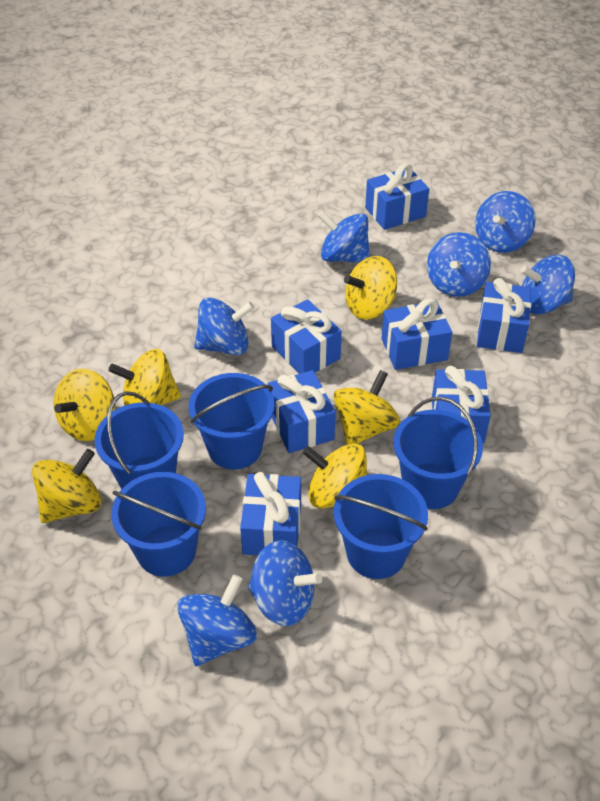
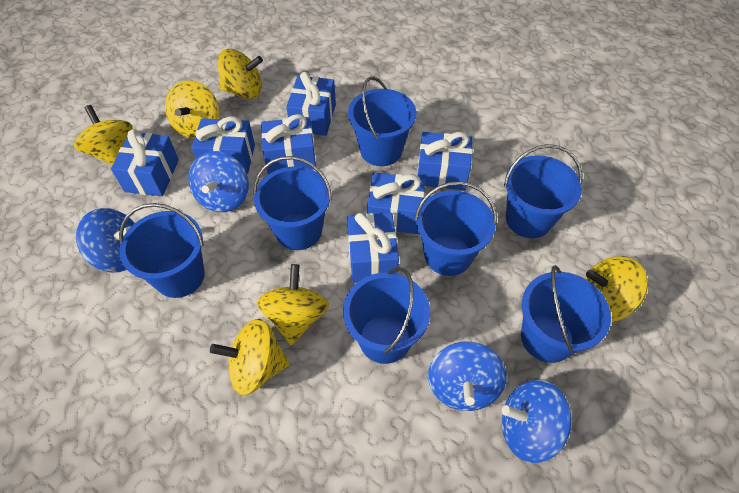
blue bucket: [94,391,184,489] [111,472,206,577] [188,373,275,469] [334,474,428,579] [393,397,483,509] = 5 -> [119,203,205,298] [253,156,332,250] [343,267,430,364] [348,77,416,166] [415,181,497,276] [504,144,583,238] [521,265,611,363] = 7
blue spinning top: [177,575,257,666] [194,298,255,355] [248,540,322,626] [318,211,370,263] [427,232,491,297] [475,191,536,253] [520,255,575,314] = 7 -> [76,208,135,273] [188,151,249,212] [428,342,507,411] [502,380,572,463] = 4

